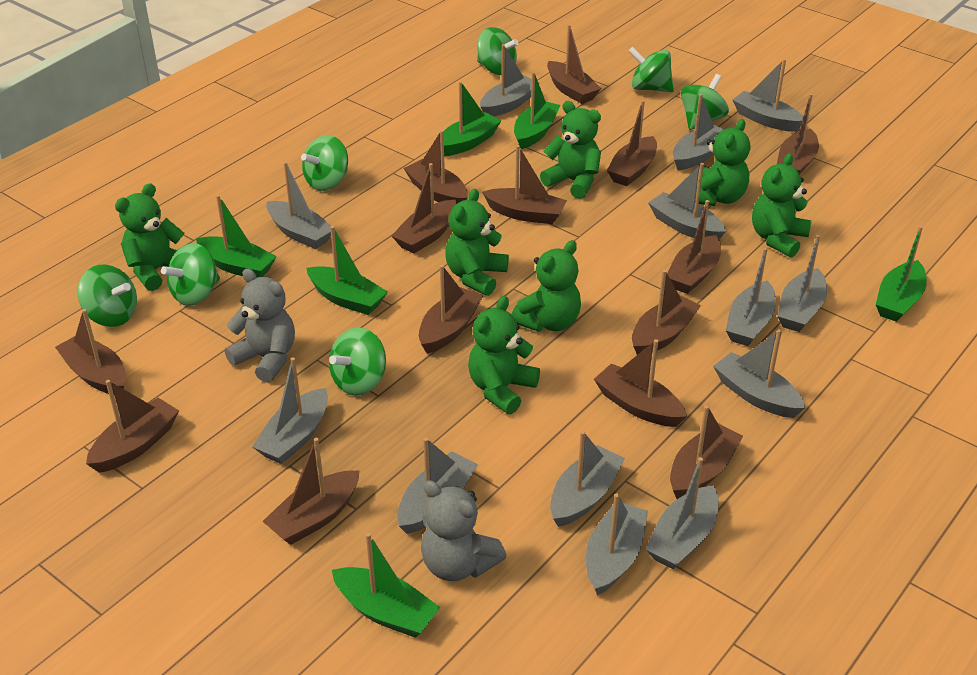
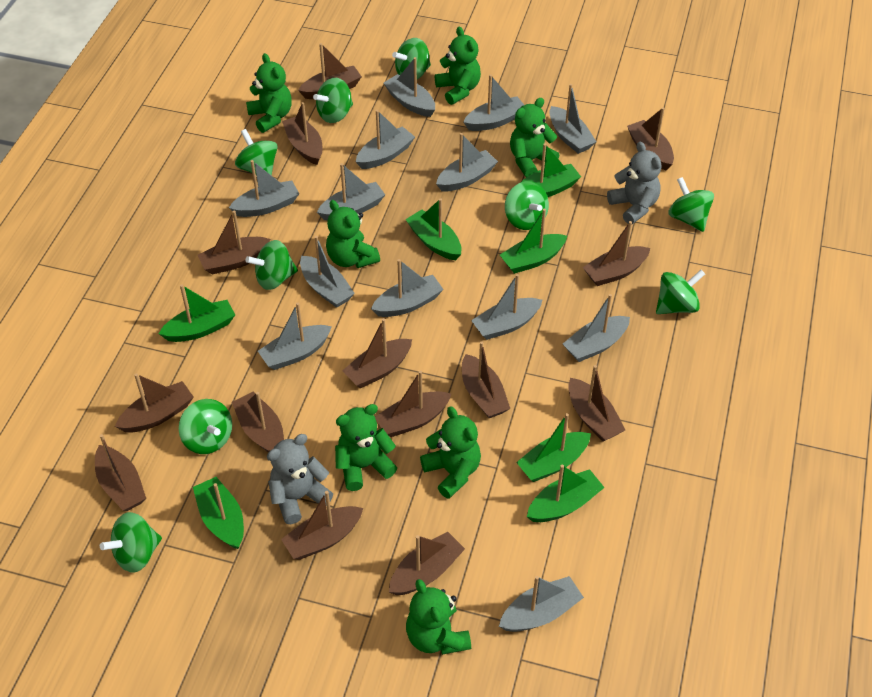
green boat: [196,195,277,278] [307,226,388,315] [332,533,441,638] [444,81,501,156] [514,72,561,149] [876,226,927,322] = 6 -> [159,284,235,342] [193,477,244,549] [405,198,462,260] [500,208,567,274] [516,413,591,482] [520,143,581,197] [527,465,605,522] = 7
green spinning top: [78,264,137,327] [161,243,220,306] [301,135,348,191] [329,327,386,396] [477,27,519,75] [628,47,674,92] [681,74,729,130] = 7 -> [100,512,162,572] [179,399,232,454] [235,129,278,176] [245,240,298,290] [313,78,353,123] [392,38,431,79] [505,181,549,230] [656,270,705,314] [668,177,714,232] = 9

